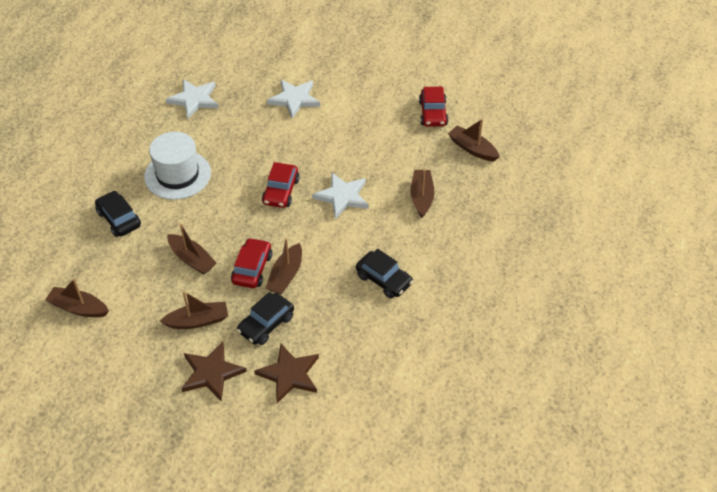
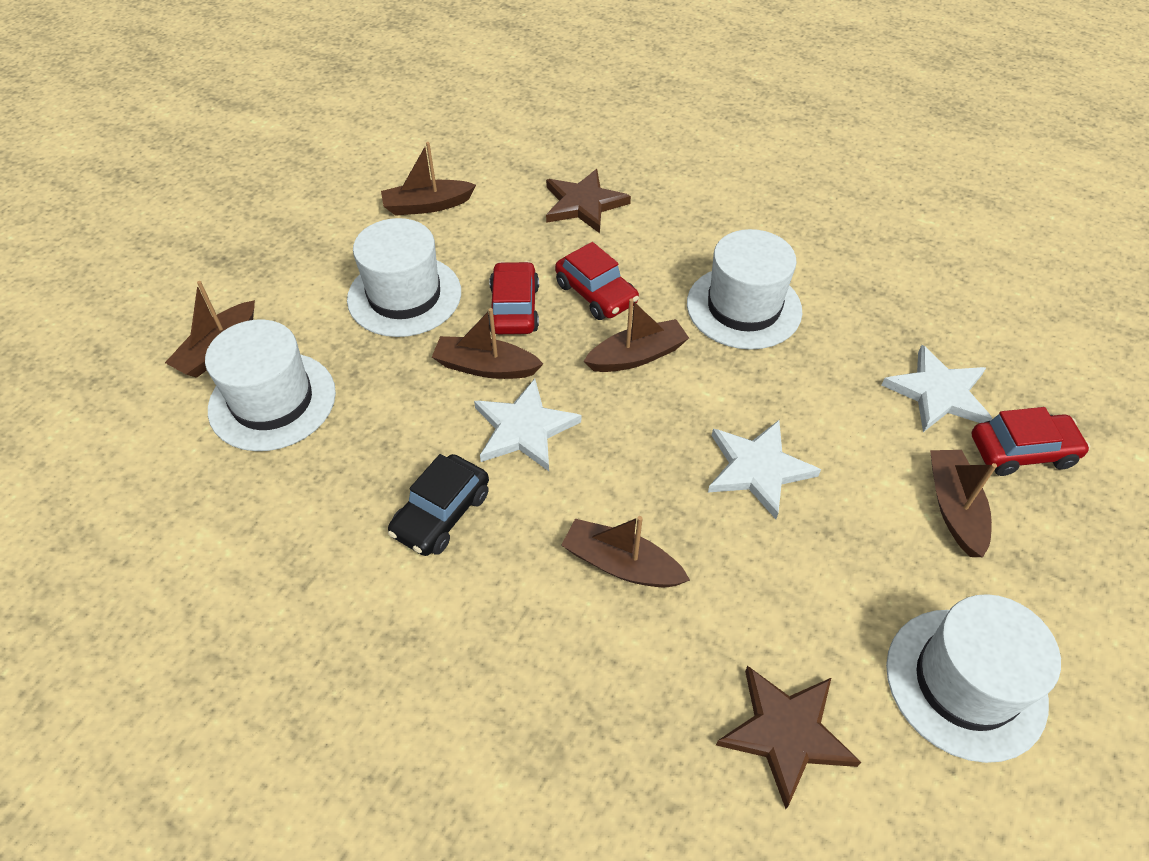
black car: [95,191,141,237] [237,292,294,345] [356,249,413,298] = 3 -> [388,454,489,556] = 1
white hat: [144,132,211,200] = 1 -> [205,319,336,451] [347,218,461,337] [687,229,802,350] [886,594,1061,763] = 4

